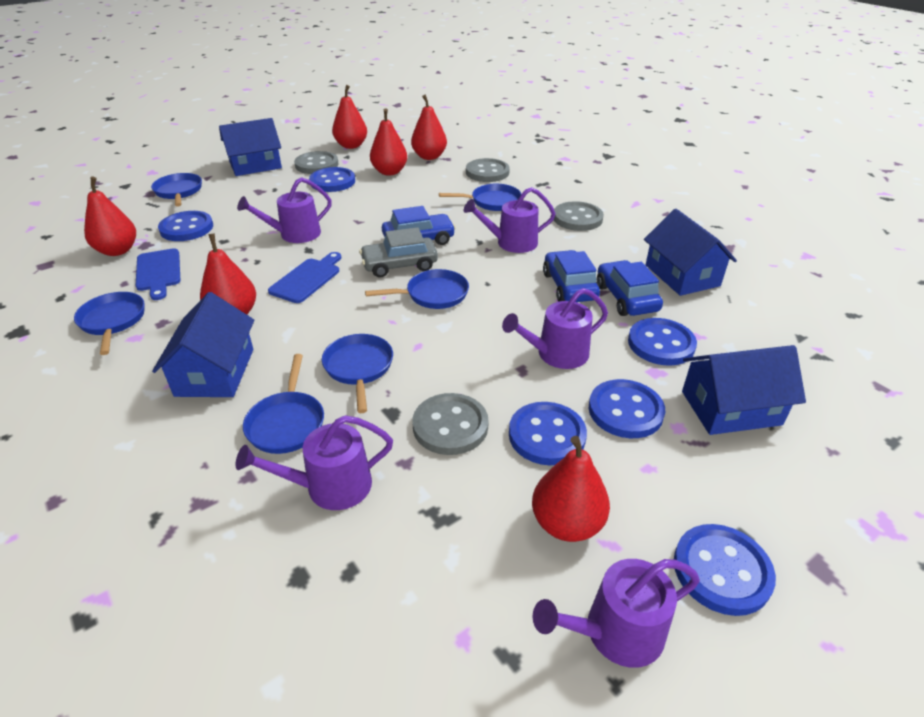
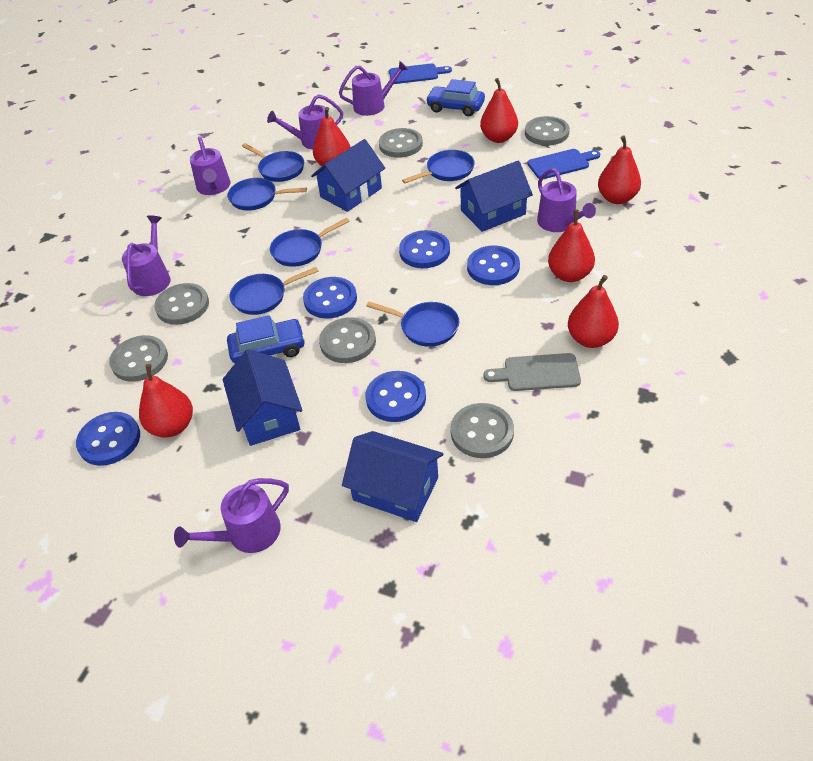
blue button: [158,211,213,241] [309,167,355,192] [509,402,587,465] [589,379,665,438] [628,318,697,366] [674,524,776,616] = 6 -> [76,412,140,466] [303,277,357,319] [366,371,426,422] [399,230,450,268] [467,245,520,285] = 5
blue car: [382,206,456,245] [543,250,600,302] [597,260,663,316] = 3 -> [227,315,305,363] [426,79,485,116] = 2
grey button: [294,151,339,174] [412,393,489,455] [466,158,510,182] [554,201,604,231] = 4 -> [109,335,168,382] [154,283,209,325] [319,317,376,363] [379,128,423,158] [450,403,514,458] [525,116,570,146] = 6
grey car: [359,227,438,277] = 1 -> none = 0
grey cutting board: none = 0 -> [483,353,581,391] = 1
purple watering can: [236,415,393,510] [237,177,332,243] [464,187,556,253] [502,288,608,369] [533,559,700,668] = 5 -> [122,215,170,296] [174,478,289,553] [190,136,230,195] [267,94,343,149] [339,61,408,116] [537,169,596,232] = 6

